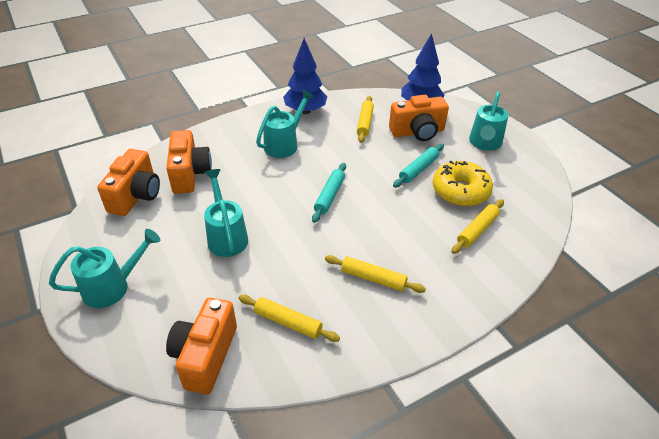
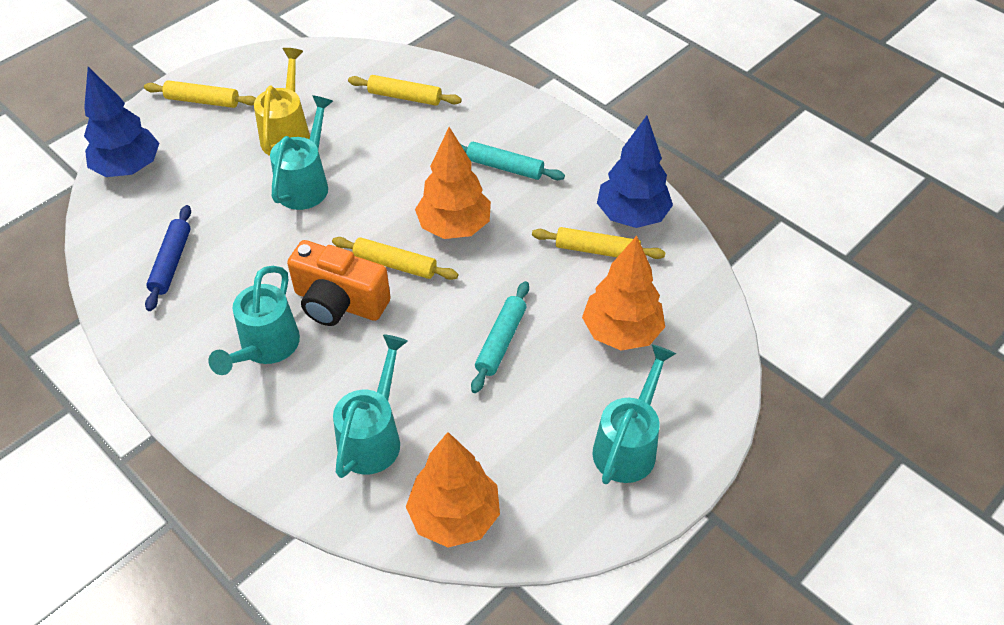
blue rolling pin: none = 0 -> [145,205,191,311] = 1
orange camera: [97,149,160,216] [166,130,212,194] [166,298,237,394] [389,95,449,141] = 4 -> [287,240,391,326] = 1
orange tree: none = 0 -> [406,432,500,548] [415,127,491,239] [582,236,665,350] = 3
yellow donut: [433,161,493,207] = 1 -> none = 0
yellow watering can: none = 0 -> [254,48,310,156] = 1

